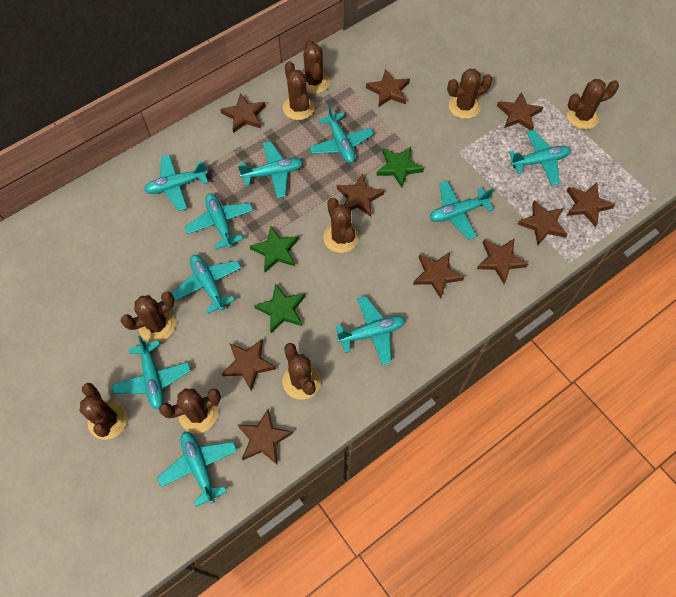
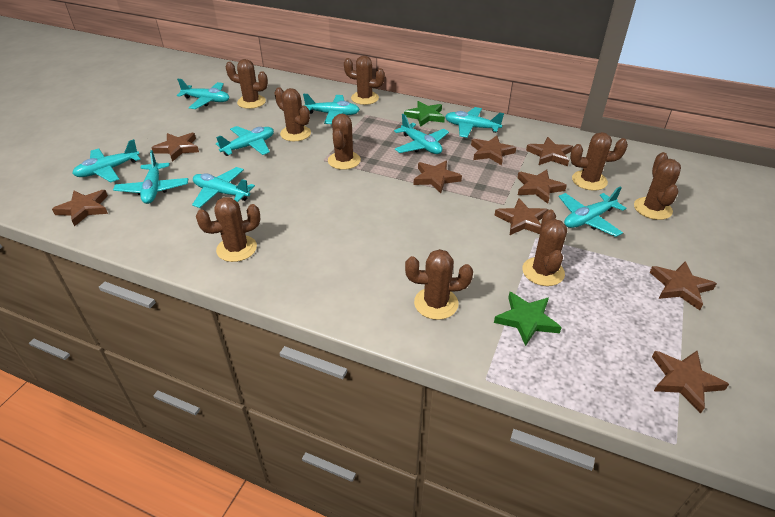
brown star: [220,93,266,133] [222,339,276,391] [238,409,293,464] [337,174,384,217] [366,69,410,108] [413,252,464,299] [477,238,528,284] [497,92,543,131] [518,200,568,245] [567,183,615,227] = 10 -> [52,190,108,226] [152,133,199,162] [413,160,462,193] [471,135,516,165] [494,198,548,236] [517,169,567,204] [526,137,573,166] [649,261,717,310] [652,351,729,414] = 9
green star: [250,226,299,272] [254,283,305,333] [377,147,424,188] = 3 -> [404,101,445,127] [494,292,562,346] = 2
turquoise plane: [112,336,191,409] [144,154,208,211] [157,432,237,507] [172,255,241,314] [184,193,253,249] [238,141,303,198] [309,105,374,163] [336,296,405,365] [430,181,494,239] [509,130,571,186] = 10 -> [72,139,140,182] [113,150,188,204] [177,79,229,109] [192,167,255,208] [216,126,274,156] [303,94,360,124] [394,114,449,154] [445,107,504,138] [558,186,626,237] = 9

